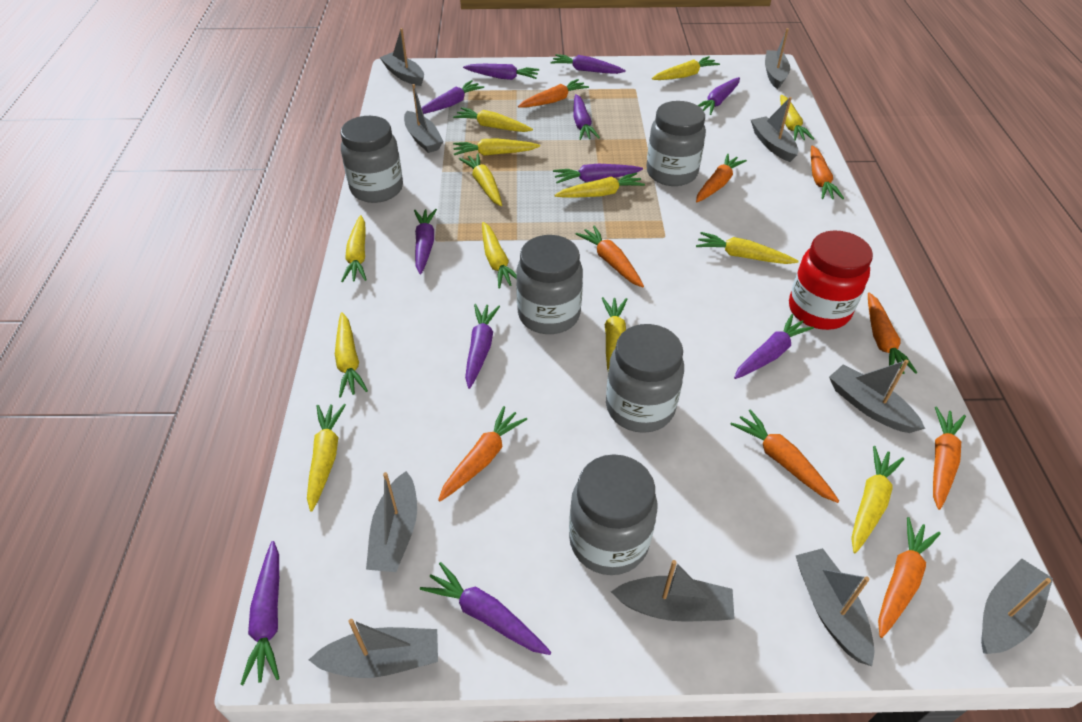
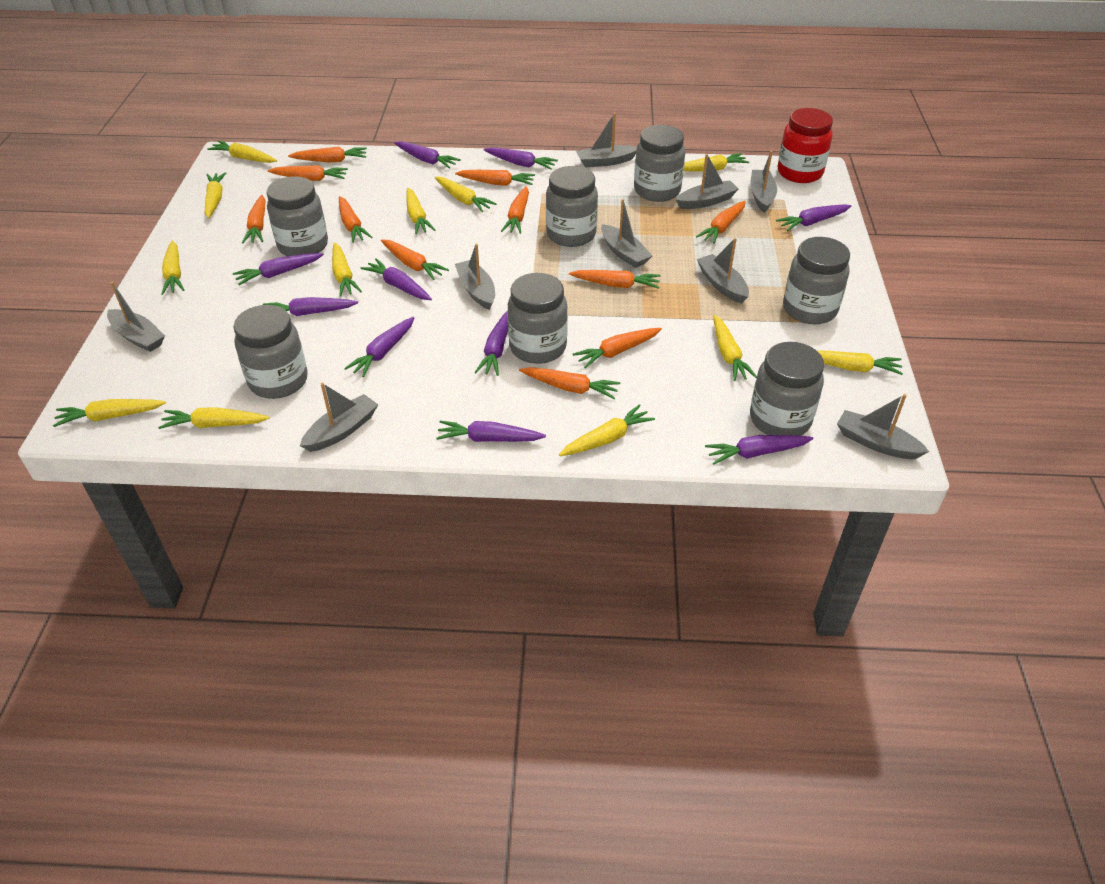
grey boat: [309,619,438,678] [366,471,417,572] [380,28,424,86] [404,84,444,153] [611,560,734,622] [751,97,798,162] [765,28,790,89] [795,548,874,666] [829,360,925,433] [981,559,1053,654] = 10 -> [107,282,165,352] [300,383,378,452] [455,244,495,310] [576,113,637,167] [601,199,652,268] [675,154,739,209] [697,238,749,304] [750,151,777,213] [837,394,929,459] = 9
grey jar: [340,116,403,203] [516,235,583,334] [569,454,658,575] [606,324,684,433] [646,101,706,186] = 5 -> [234,305,308,399] [267,176,328,256] [508,273,568,364] [546,166,598,247] [634,125,685,202] [750,342,824,436] [783,237,850,324] = 7
orange carrot: [438,406,527,501] [518,79,589,108] [576,225,644,287] [696,154,747,202] [730,409,839,503] [811,145,844,199] [868,292,917,374] [878,517,941,638] [933,407,966,510] = 9 -> [242,195,266,243] [268,165,348,181] [288,147,367,162] [339,196,372,243] [381,239,449,280] [455,170,535,186] [501,186,529,234] [519,367,620,399] [569,270,660,289] [573,328,662,368] [696,201,746,244] = 11
purple carrot: [240,541,280,685] [414,209,437,274] [420,562,551,655] [421,80,484,114] [463,64,539,80] [465,304,500,389] [551,54,626,74] [553,164,643,183] [573,94,600,140] [698,77,740,115] [734,314,814,379] = 11 -> [233,253,324,285] [263,297,358,316] [344,317,414,377] [361,258,432,300] [394,141,461,169] [436,421,546,442] [475,311,508,376] [484,147,558,170] [705,435,814,465] [776,204,851,231] = 10
yellow carrot: [307,404,346,512] [335,312,368,398] [341,215,367,282] [453,107,533,132] [453,138,540,156] [459,153,502,206] [482,222,517,288] [554,172,645,198] [602,297,627,370] [652,56,720,80] [696,232,799,264] [780,95,814,140] [851,446,904,553] = 13 -> [53,399,166,427] [158,407,270,429] [161,240,185,295] [205,172,226,218] [207,140,277,163] [332,243,362,297] [406,188,435,234] [435,177,496,212] [559,404,655,456] [684,153,749,172] [714,315,757,381] [817,350,903,375] = 12

